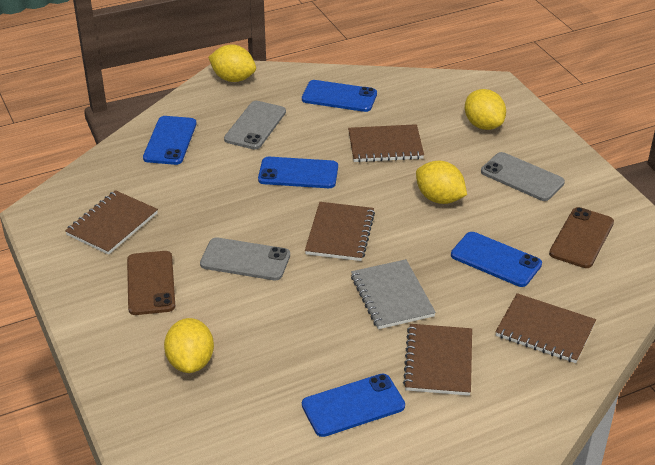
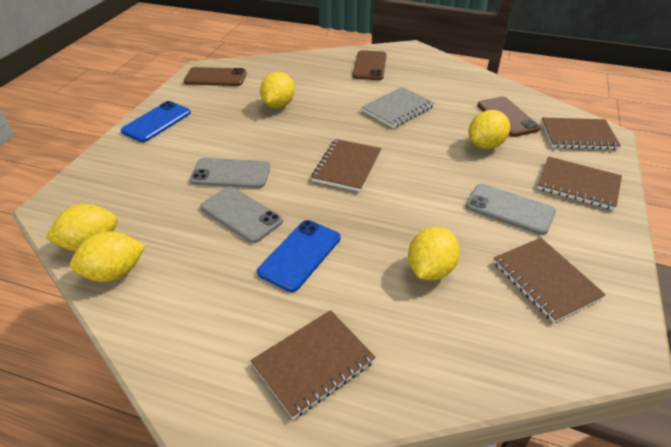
blue phone: [143,116,197,165] [258,157,338,188] [302,80,377,112] [302,374,405,437] [451,232,542,287] = 5 -> [121,101,191,142] [257,220,340,292] = 2
brown phone: [127,251,175,315] [549,207,614,268] = 2 -> [184,67,247,86] [353,50,387,80] [477,96,540,137] = 3
yellow lemon: [164,318,214,373] [208,45,256,82] [416,161,467,204] [465,89,506,130] = 4 -> [45,204,118,251] [70,231,145,282] [260,72,295,108] [408,227,460,280] [468,110,510,149] = 5

